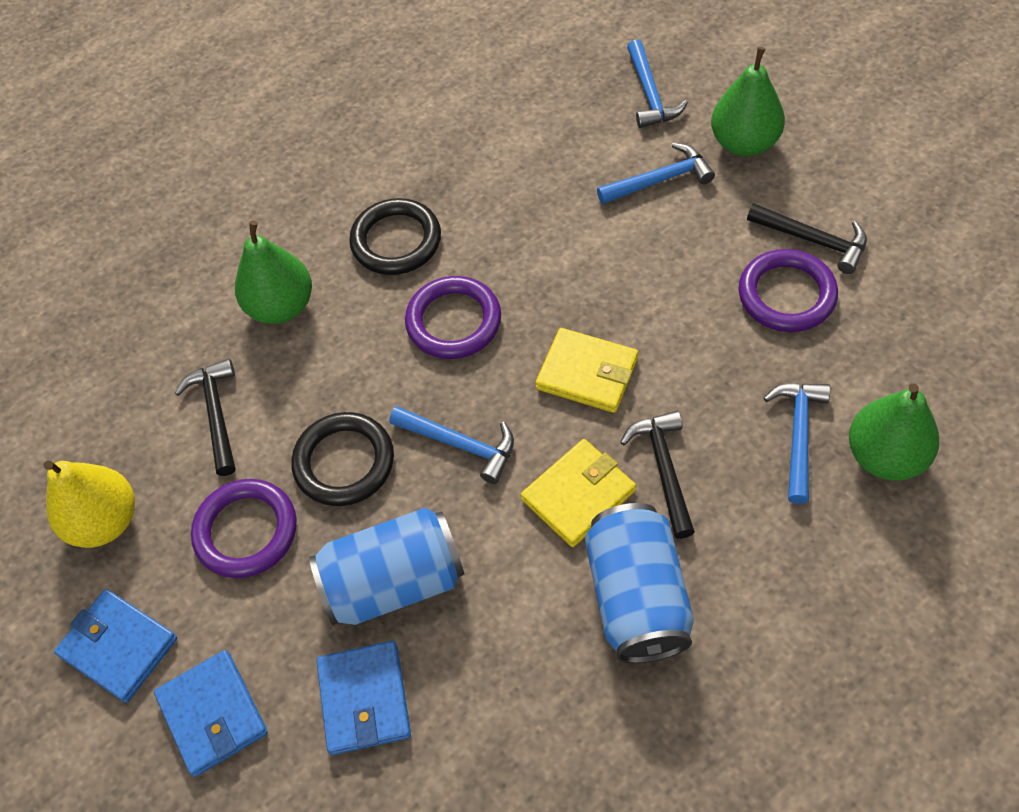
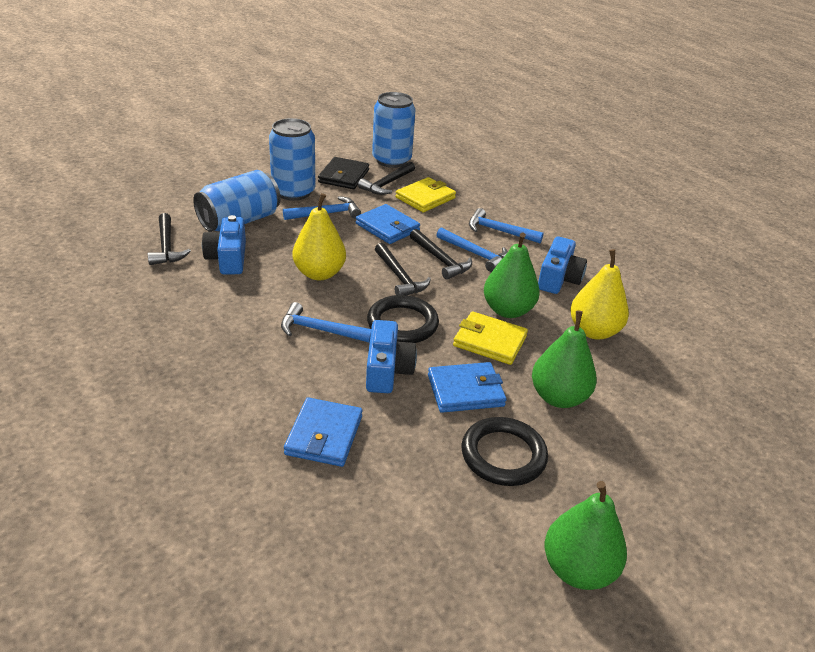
black hammer: [175,359,235,476] [620,411,695,539] [747,204,867,274] = 3 -> [148,213,191,265] [358,162,415,195] [375,243,431,295] [410,229,472,280] = 4
black wallet: none = 0 -> [318,157,369,189] = 1
blue camera: none = 0 -> [202,215,246,274] [366,320,417,393] [538,237,587,294] = 3
blue can: [309,508,464,625] [585,503,694,663] = 2 -> [193,170,280,232] [269,118,315,201] [372,92,416,168] = 3
purple ring: [191,479,297,578] [405,276,501,359] [739,249,838,332] = 3 -> none = 0
yellow pear: [44,461,135,548] = 1 -> [292,193,346,280] [570,249,629,340] = 2

